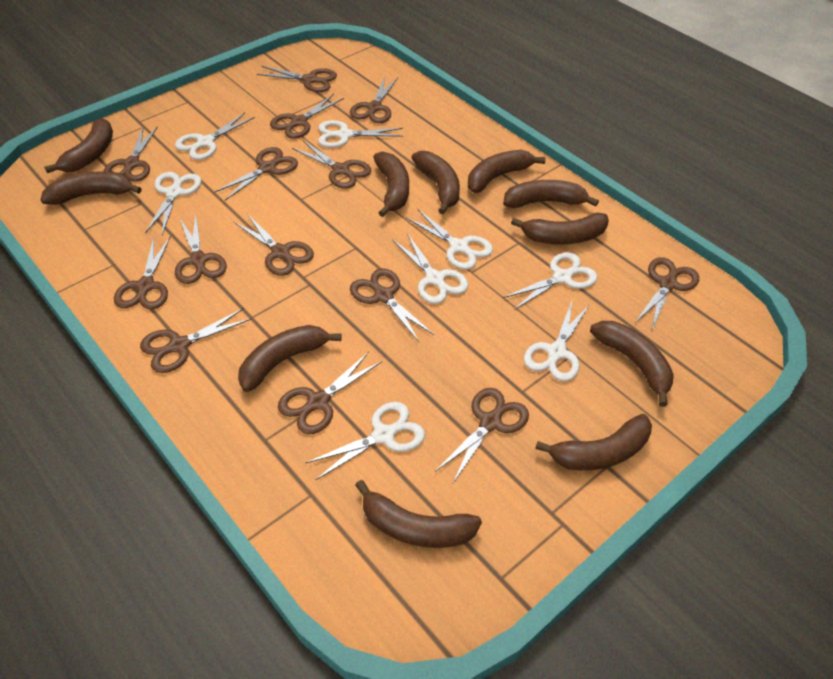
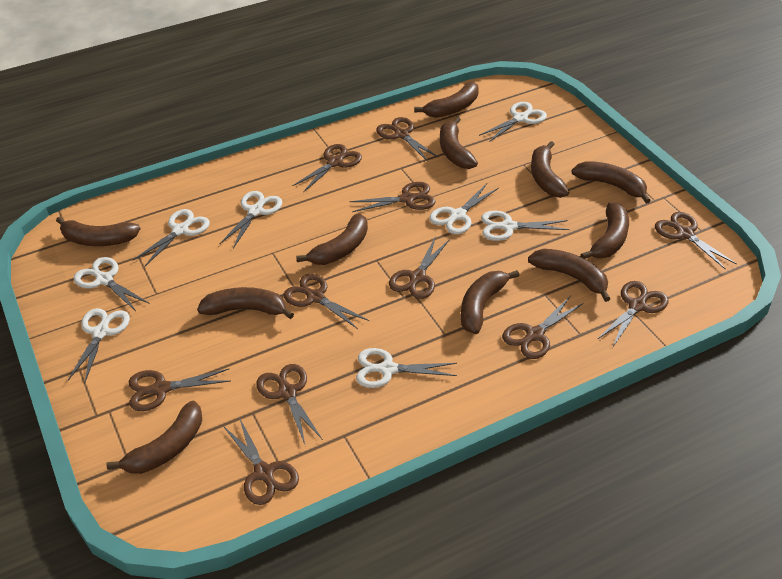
brown scissors: [103,126,158,182] [114,236,171,309] [140,308,252,373] [175,214,227,284] [214,147,298,200] [234,214,314,276] [257,66,337,92] [270,94,344,139] [278,352,382,434] [292,140,371,189] [350,77,398,123] [350,268,434,342] [435,388,529,483] [635,257,699,330] = 14 -> [129,368,230,411] [223,417,299,505] [256,364,323,444] [283,274,369,329] [292,144,362,192] [349,182,436,212] [376,117,439,162] [389,236,450,299] [502,297,584,359] [598,281,669,346] [655,212,737,270] = 11

